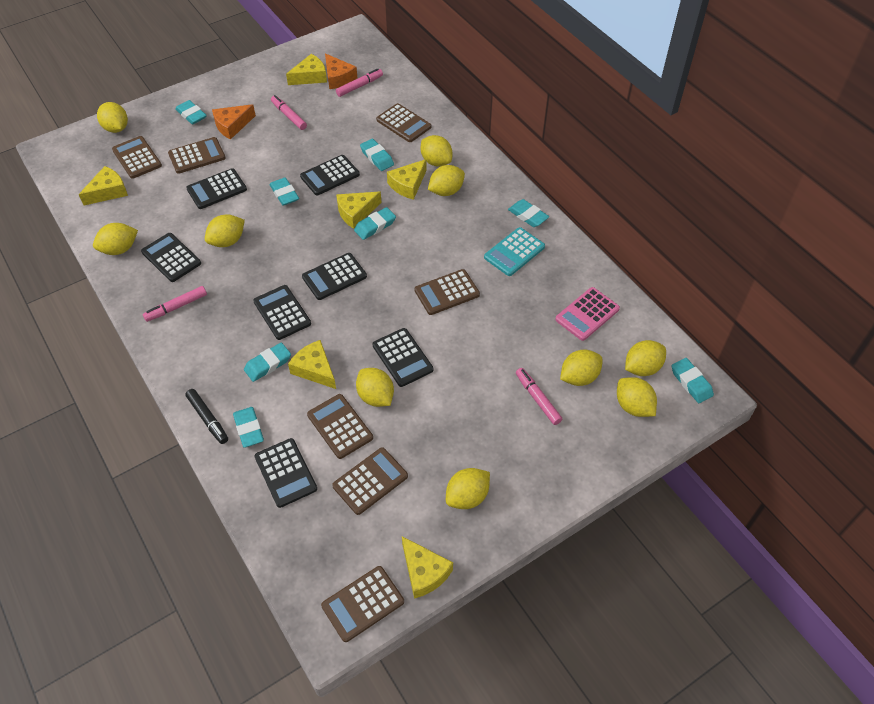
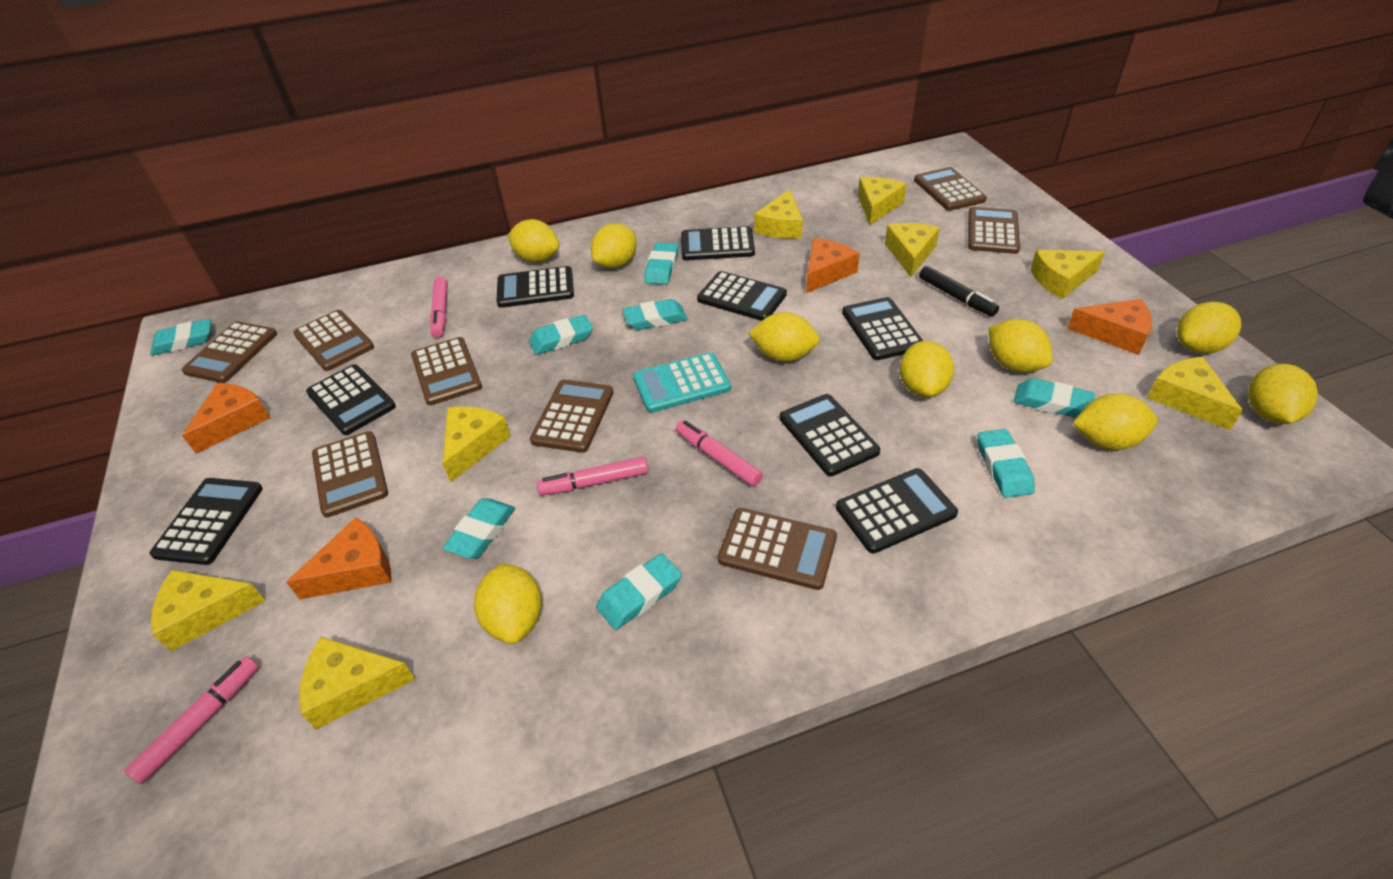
black calculator: [141,233,201,282] [186,168,247,209] [253,285,311,340] [255,438,317,508] [300,155,360,195] [302,253,367,300] [372,328,434,387] = 7 -> [150,478,263,565] [306,364,396,435] [497,266,574,308] [681,226,755,260] [697,271,787,321] [780,394,880,476] [836,468,958,554] [842,297,923,360] = 8
brown calculator: [112,136,162,179] [168,137,226,174] [307,394,373,459] [321,566,404,642] [332,447,408,515] [376,103,431,142] [415,269,480,315] = 7 -> [182,321,277,383] [293,310,374,371] [312,431,388,517] [411,337,482,405] [530,380,614,453] [718,508,837,590] [914,167,987,211] [968,207,1020,254] = 8
orange cheese: [212,104,256,140] [325,53,357,89] = 2 -> [182,383,271,454] [286,517,391,599] [806,238,860,293] [1067,299,1152,355] = 4
pink calculator: [555,287,620,341] = 1 -> none = 0
yellow cheese: [78,166,128,205] [286,54,327,85] [288,340,336,389] [336,192,382,229] [387,159,427,200] [402,536,453,599] = 6 -> [151,570,265,651] [299,637,415,730] [443,407,511,482] [754,189,803,239] [858,177,907,225] [885,223,940,277] [1030,250,1105,299] [1147,357,1243,430] = 8
yellow lemon: [93,223,138,255] [97,102,128,133] [205,214,245,247] [356,368,394,407] [421,135,452,167] [428,165,465,196] [446,468,490,509] [560,350,603,386] [617,377,657,417] [625,340,666,376] = 10 -> [474,563,542,644] [508,219,559,262] [591,223,637,269] [748,312,820,362] [900,341,954,398] [989,319,1053,373] [1073,393,1158,450] [1177,302,1241,354] [1248,364,1318,424] = 9

